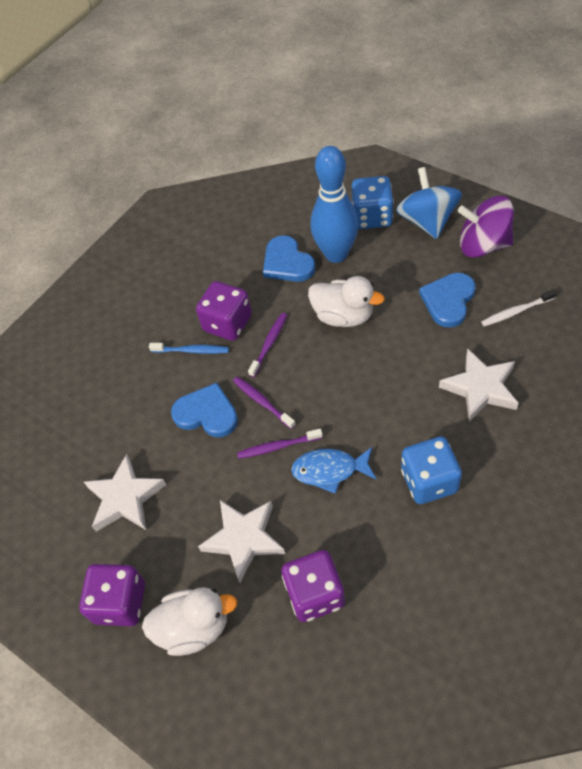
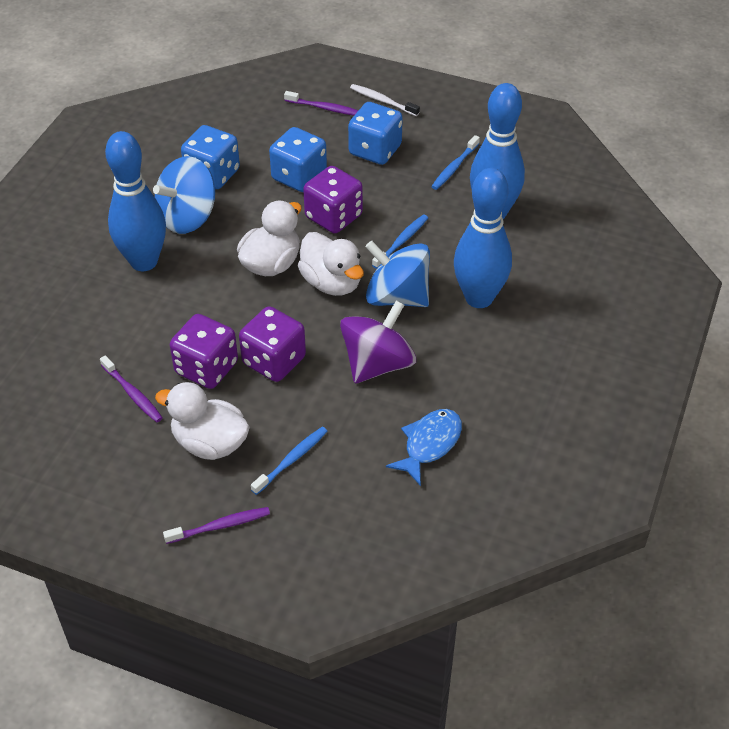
blue bowling pin: [311,146,358,263] = 1 -> [105,131,166,271] [454,168,512,308] [470,83,525,219] = 3
blue dice: [352,176,394,229] [401,436,462,504] = 2 -> [181,125,240,189] [269,127,327,192] [348,102,403,165] = 3
blue heart: [171,383,238,437] [263,235,315,282] [419,273,476,328] = 3 -> none = 0
blue spinning top: [396,167,462,239] = 1 -> [153,156,215,234] [365,241,430,307] = 2
blue toothbrush: [149,343,229,354] = 1 -> [251,427,328,495] [372,214,428,269] [431,135,480,190] = 3
white duck: [142,587,238,656] [308,276,385,327] = 2 -> [155,382,250,460] [237,200,302,276] [298,232,364,296] = 3
white star: [84,454,166,532] [198,500,285,583] [439,348,518,422] = 3 -> none = 0

